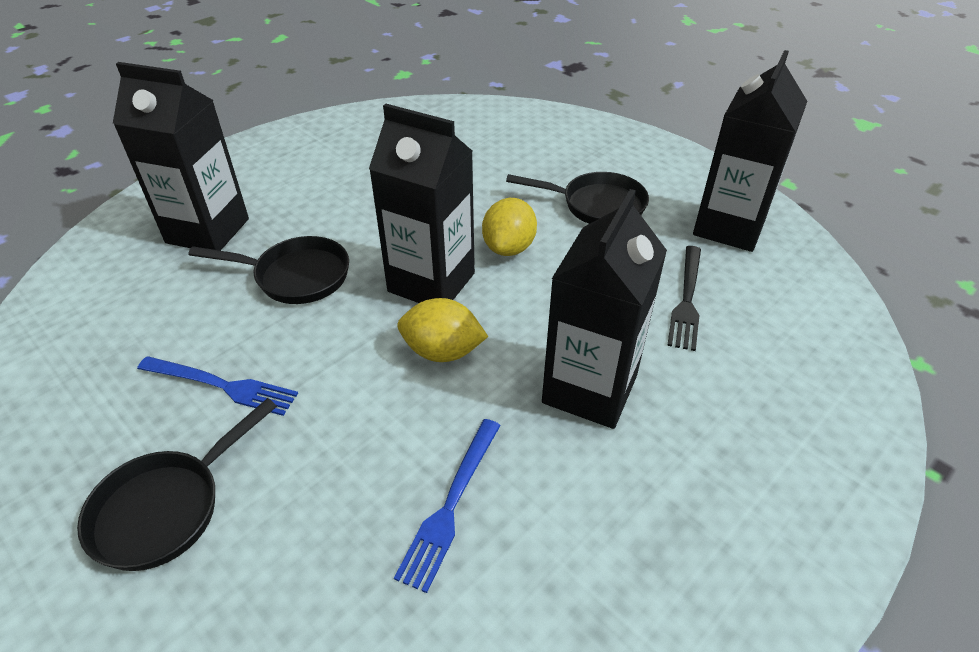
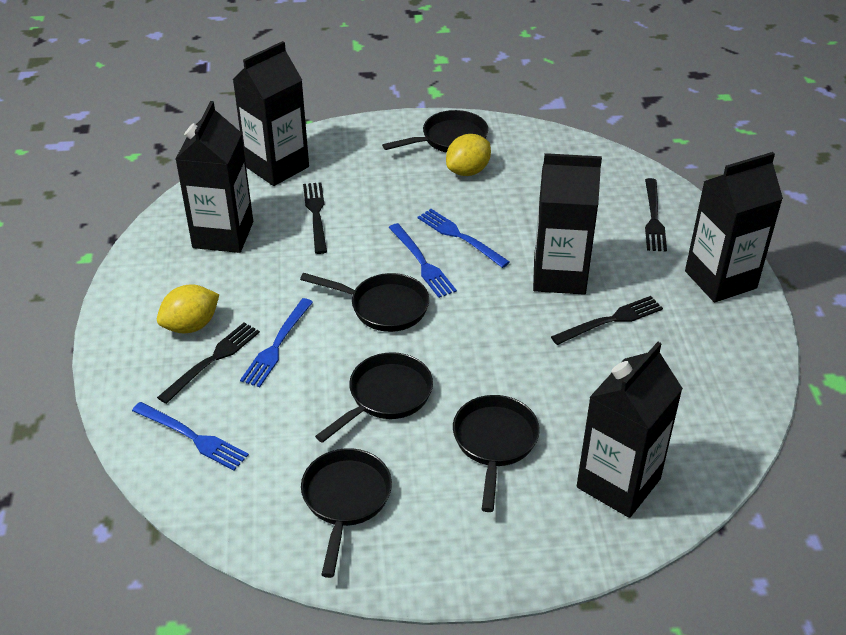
black carton: [113,62,249,251] [369,104,475,303] [542,189,667,429] [693,50,807,252] = 4 -> [176,101,253,253] [233,41,309,186] [533,153,602,295] [577,342,683,518] [685,152,783,303] = 5
black fork: [667,246,701,351] = 1 -> [157,322,260,404] [303,182,327,254] [551,296,663,345] [645,178,667,252] = 4
black pan: [77,398,277,571] [188,236,349,304] [506,172,649,224] = 3 -> [300,273,429,332] [301,448,392,578] [315,352,433,443] [382,110,488,153] [453,395,540,512] = 5
blue fork: [137,356,298,416] [394,419,501,593] = 2 -> [132,402,249,471] [240,298,313,387] [388,223,457,298] [418,209,510,268] = 4

